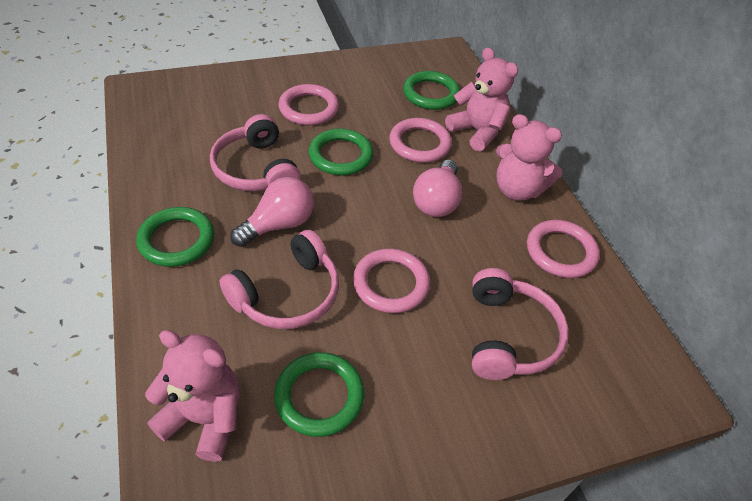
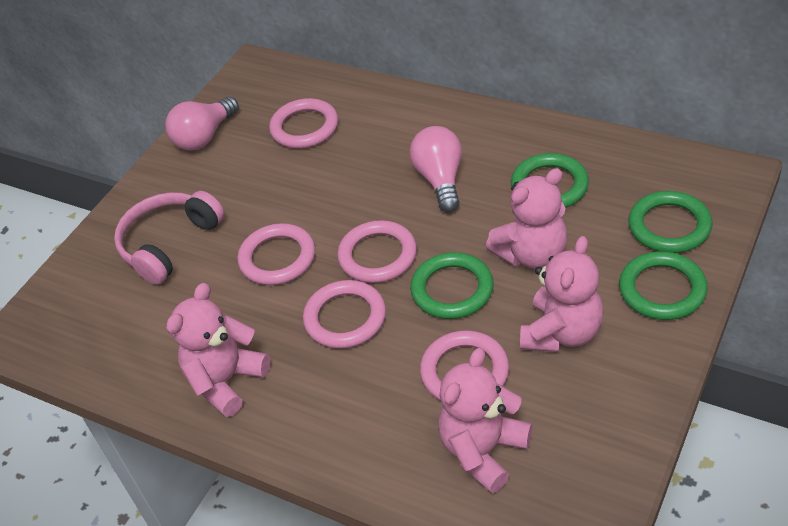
pink headphones: [210,114,301,191] [220,230,339,329] [472,268,569,380] = 3 -> [114,191,225,285] = 1
pink ring: [278,84,339,125] [353,248,430,313] [389,118,452,163] [527,220,600,278] = 4 -> [237,223,315,285] [269,98,338,148] [303,280,386,349] [337,220,417,283] [420,330,509,401] = 5
pink teddy bear: [145,330,240,462] [445,47,518,151] [496,114,562,201] = 3 -> [166,283,270,417] [438,348,532,493] [486,168,567,269] [520,236,604,352] = 4

